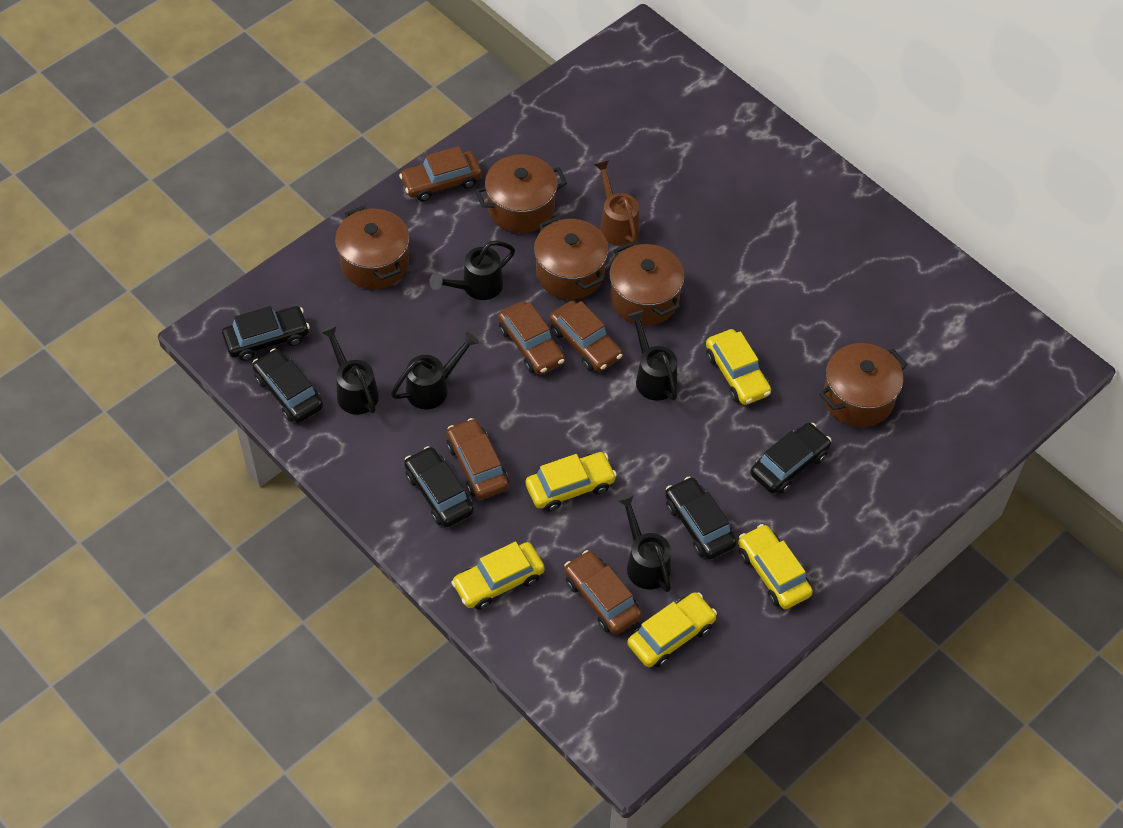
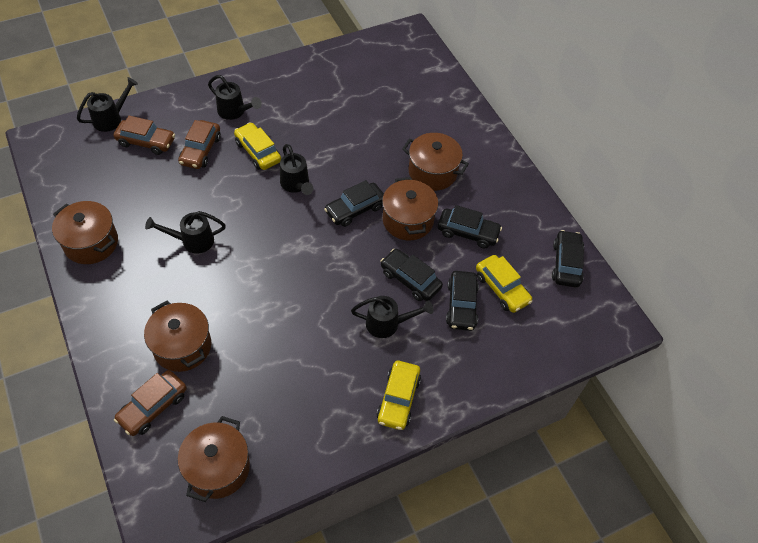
brown car: [399,146,482,201] [447,418,508,500] [498,301,565,375] [549,300,623,372] [564,550,642,635] = 5 -> [114,116,175,155] [114,370,187,436] [178,120,221,169] = 3
brown watering can: [594,160,639,246] = 1 -> none = 0
yellow car: [451,542,545,610] [525,452,617,511] [627,592,717,668] [706,329,771,405] [738,524,813,609] = 5 -> [234,122,281,170] [377,361,421,430] [476,255,533,313] = 3

